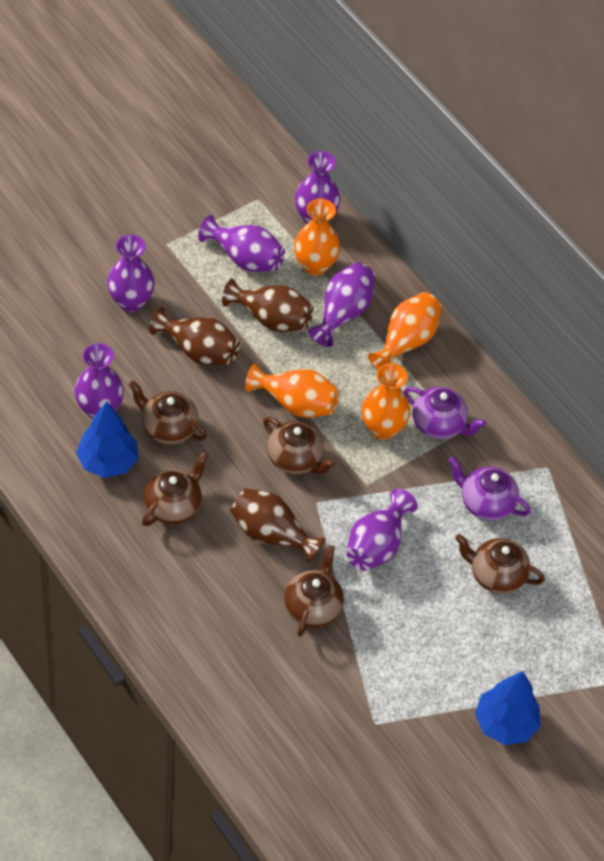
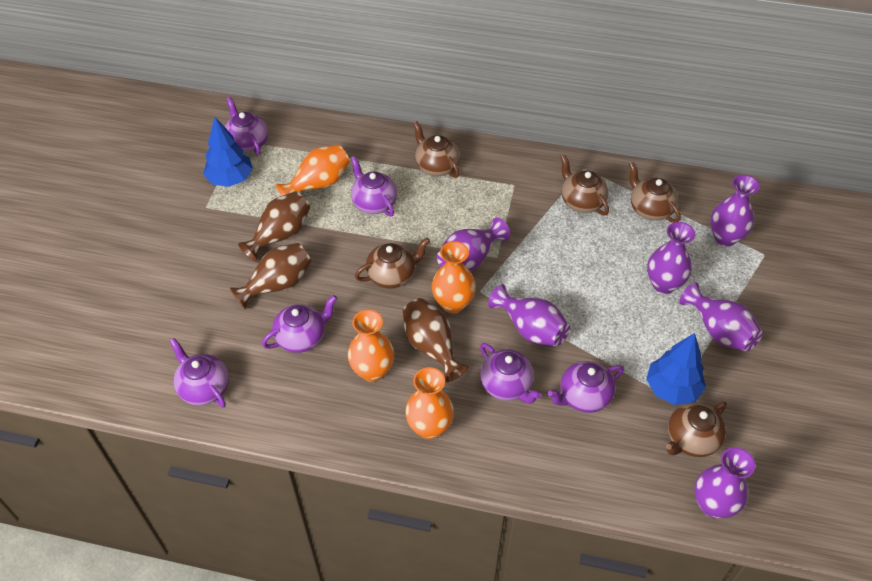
purple teapot: [403,387,486,439] [449,457,531,521] = 2 -> [169,338,229,407] [225,97,268,155] [262,295,337,353] [351,156,397,217] [480,343,542,404] [548,361,624,413] = 6

